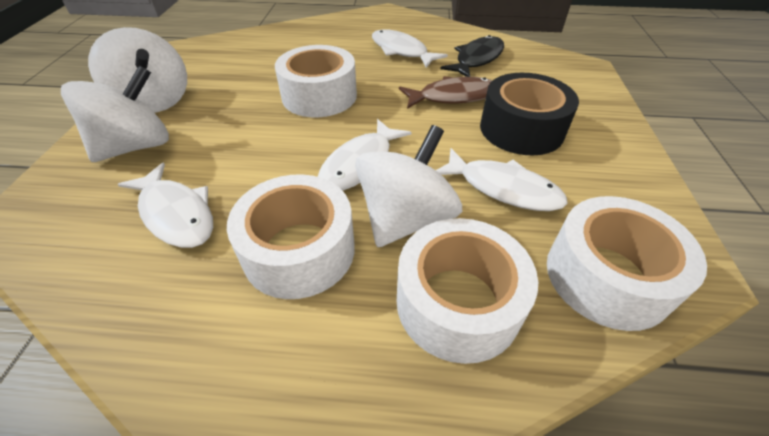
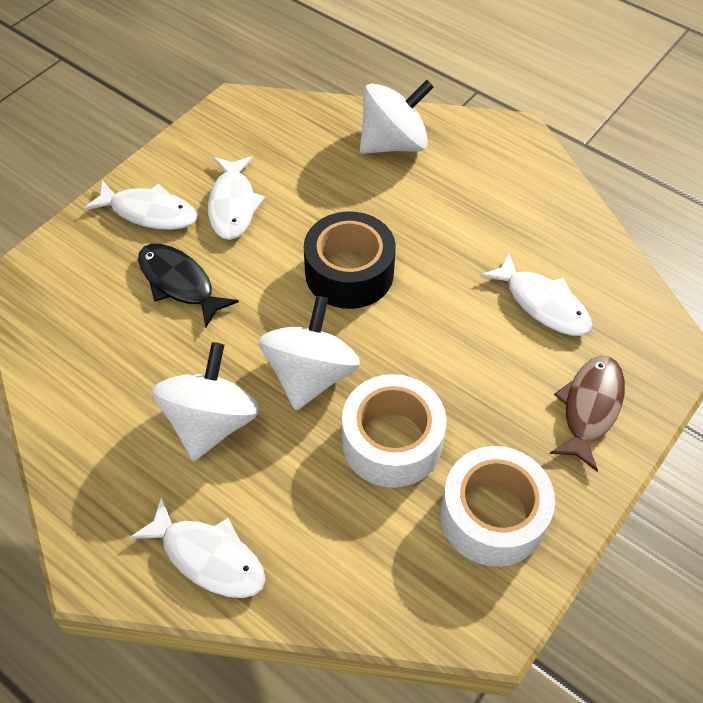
white tape: [227,174,355,299] [275,45,357,117] [397,218,539,364] [547,196,707,331] = 4 -> [342,374,447,488] [440,446,555,567] = 2

